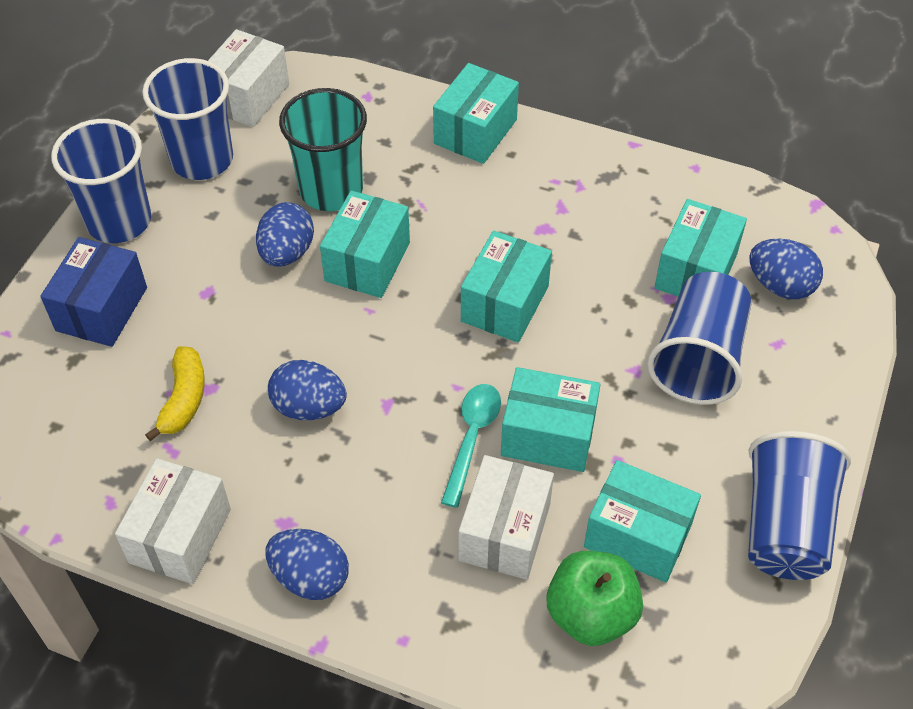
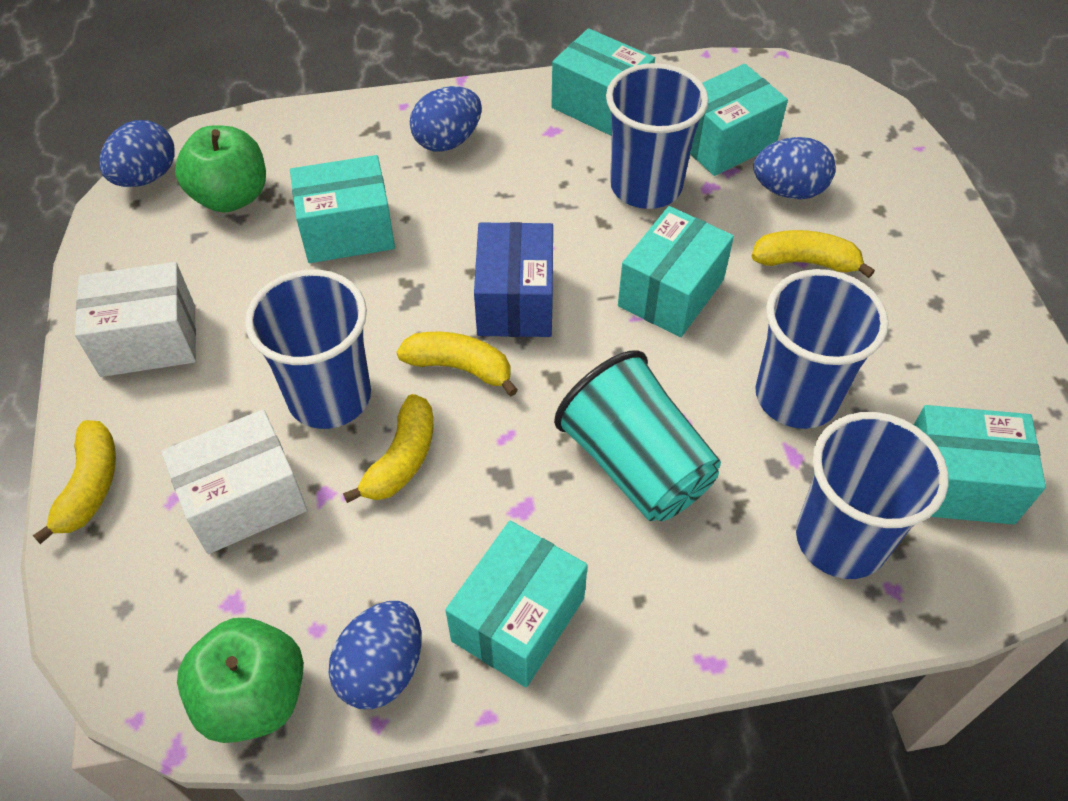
green apple: [547,551,643,646] = 1 -> [175,126,266,213] [177,618,304,743] = 2
turquoise spoon: [441,384,501,508] = 1 -> none = 0
white box: [115,458,231,584] [208,29,289,127] [458,455,554,580] = 3 -> [75,262,196,377] [161,409,307,554] = 2
yellow banana: [145,346,205,441] = 1 -> [33,420,116,544] [343,394,433,503] [397,332,518,396] [751,230,875,278] = 4

